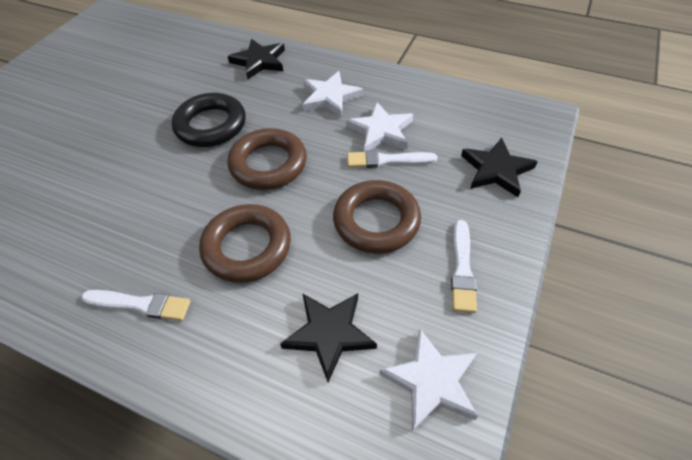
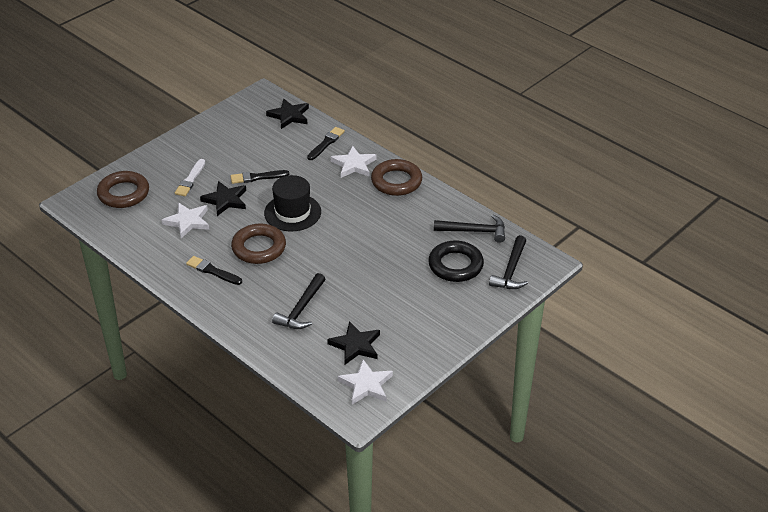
black brush: none = 0 -> [186,256,242,285] [231,170,289,184] [307,127,345,160] = 3
black hammer: none = 0 -> [272,273,325,329] [434,215,505,243] [489,235,528,289] = 3
black hat: none = 0 -> [264,175,321,231] = 1
white brush: [81,290,191,321] [347,150,437,168] [451,220,477,313] = 3 -> [175,159,205,196] = 1

